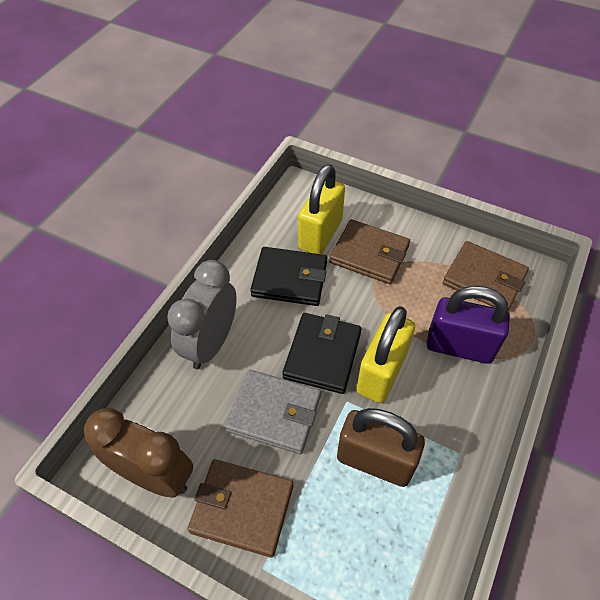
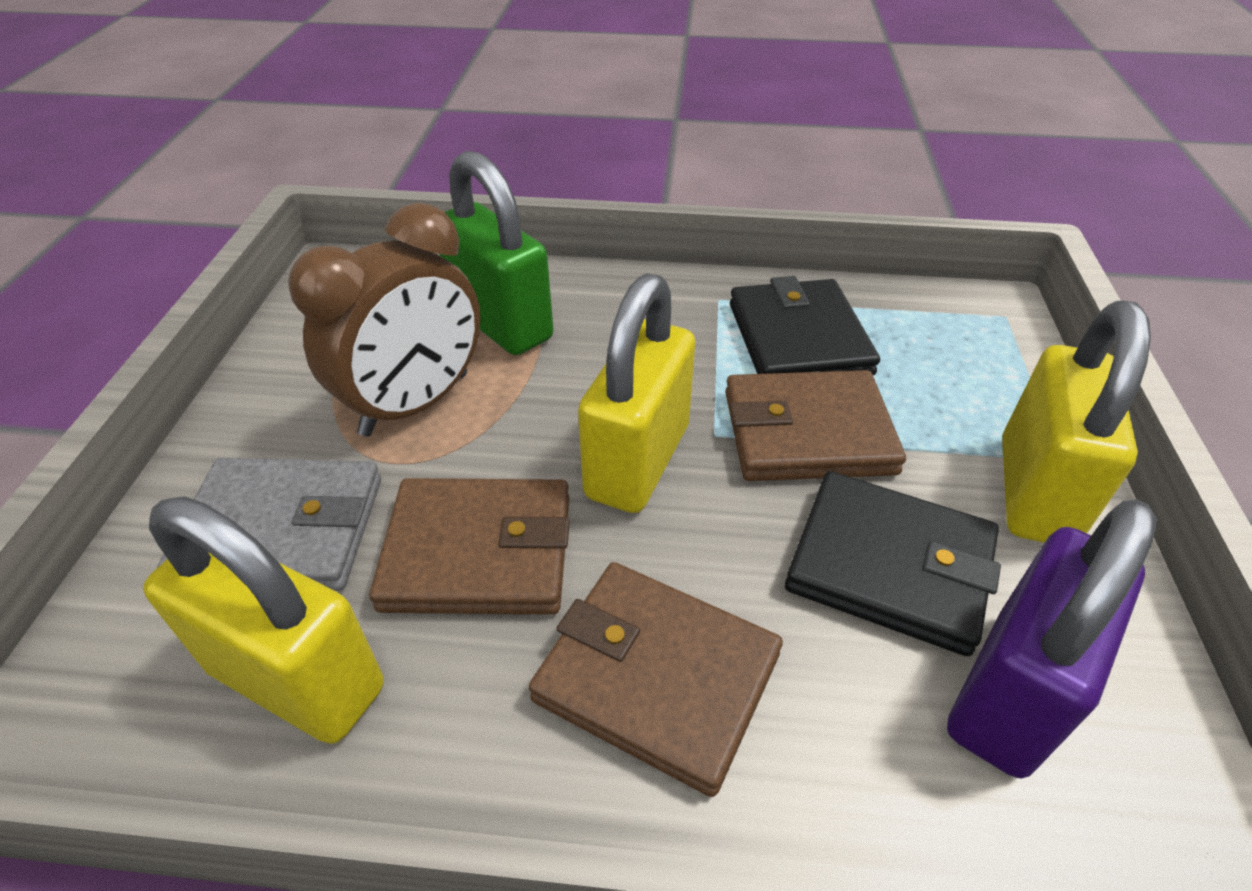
brown padlock: [337,408,425,487] = 1 -> none = 0
green padlock: none = 0 -> [439,151,553,355] = 1
grey clock: [167,260,237,369] = 1 -> none = 0
yellow padlock: [298,164,345,254] [356,306,415,403] = 2 -> [143,496,384,744] [578,273,695,513] [1002,301,1151,543] = 3

